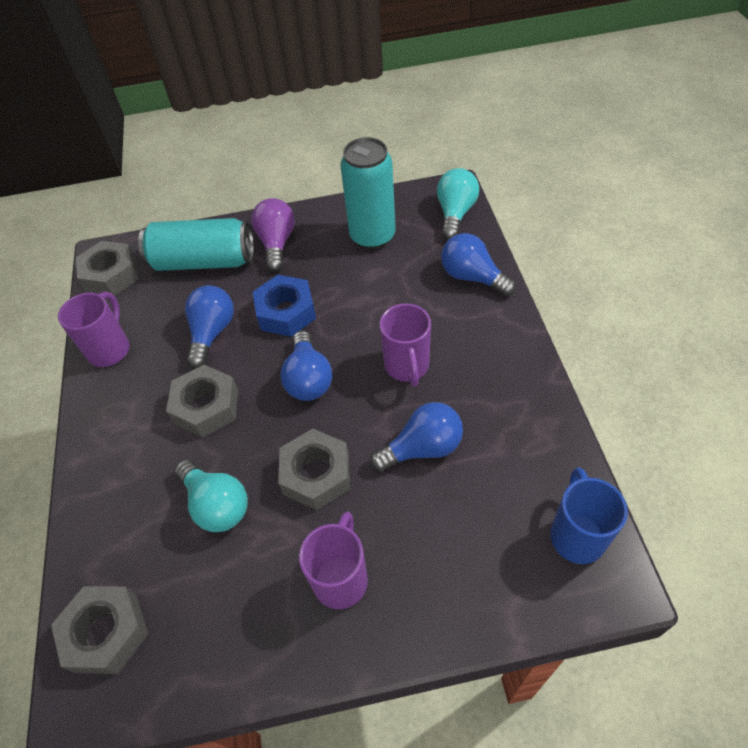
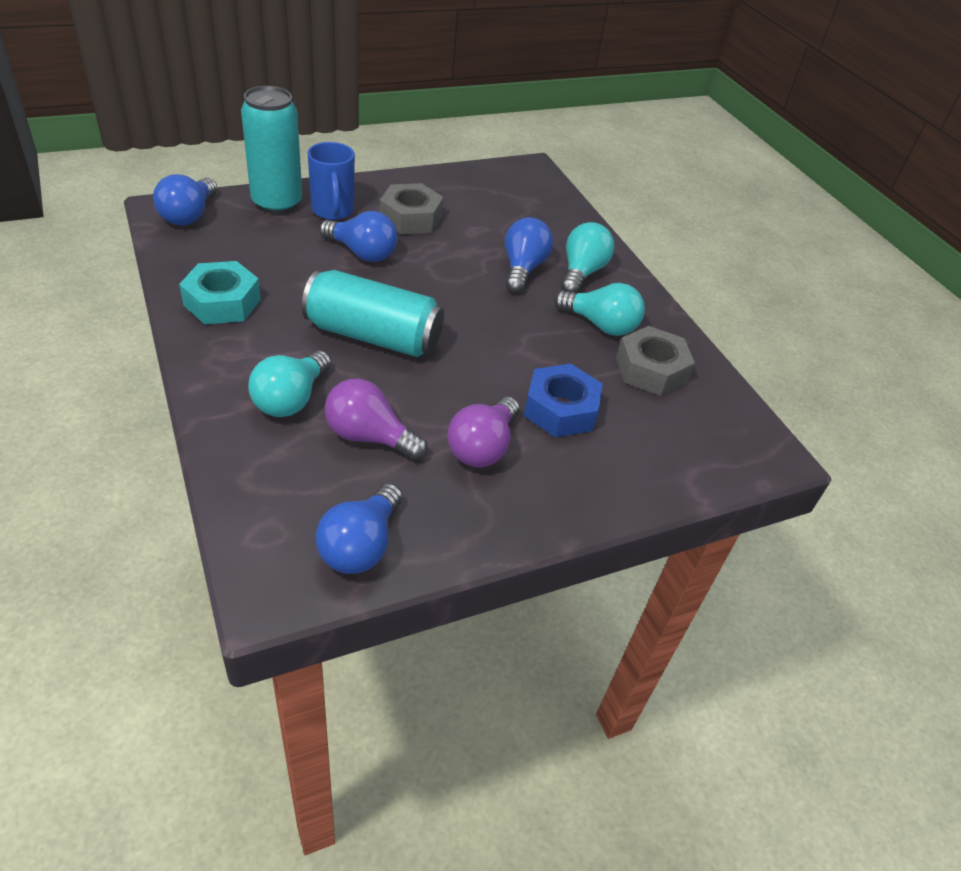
grey nut: [51,586,148,674] [76,241,139,296] [166,365,238,438] [278,429,350,510] = 4 -> [380,183,443,234] [616,326,695,396] = 2
purple light bulb: [251,198,295,271] = 1 -> [324,379,428,460] [447,397,519,467] = 2
purple mug: [58,292,130,367] [299,512,368,610] [379,303,431,386] = 3 -> none = 0
turquoise light bulb: [174,460,248,532] [437,168,479,240] = 2 -> [248,350,331,417] [554,283,645,336] [561,222,614,293] = 3
turquoise nut: none = 0 -> [179,261,261,325] = 1

